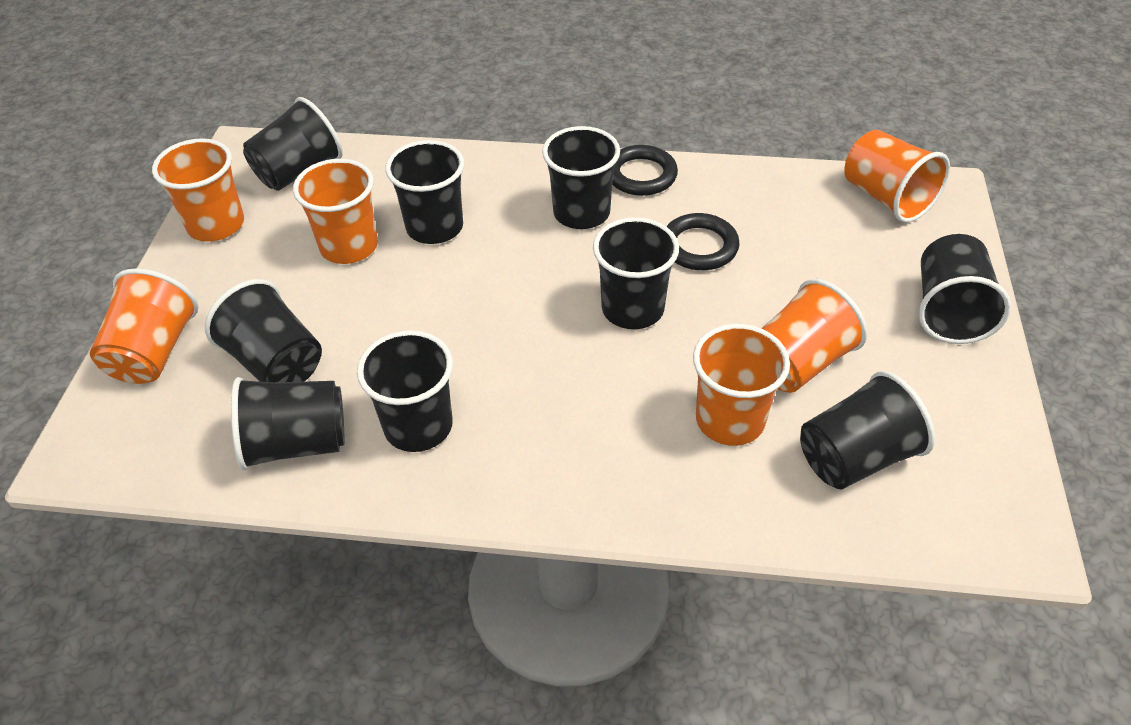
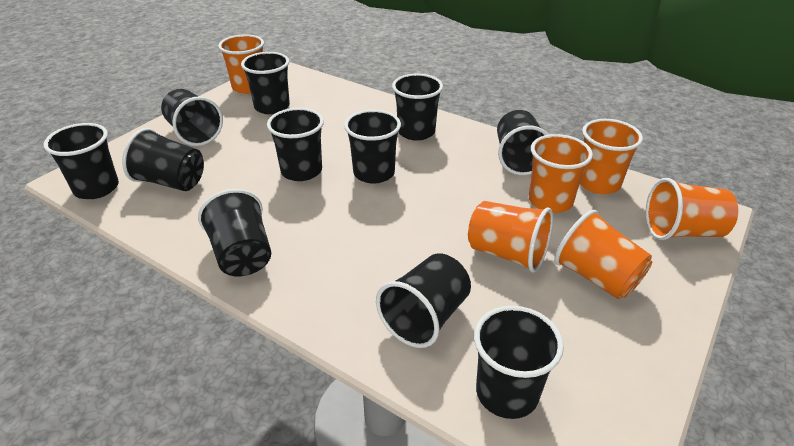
black cup: [205,279,322,382] [231,377,344,470] [243,97,343,191] [357,330,453,452] [385,140,464,244] [542,126,620,229] [593,217,679,329] [800,371,935,489] [918,234,1011,344] = 9 -> [44,123,119,199] [122,128,204,191] [161,89,223,146] [198,189,271,276] [241,52,290,114] [267,108,324,181] [344,110,401,184] [376,253,471,348] [392,74,443,141] [474,306,564,419] [497,110,549,175] = 11
black ring: [612,145,678,196] [666,213,740,270] = 2 -> none = 0

